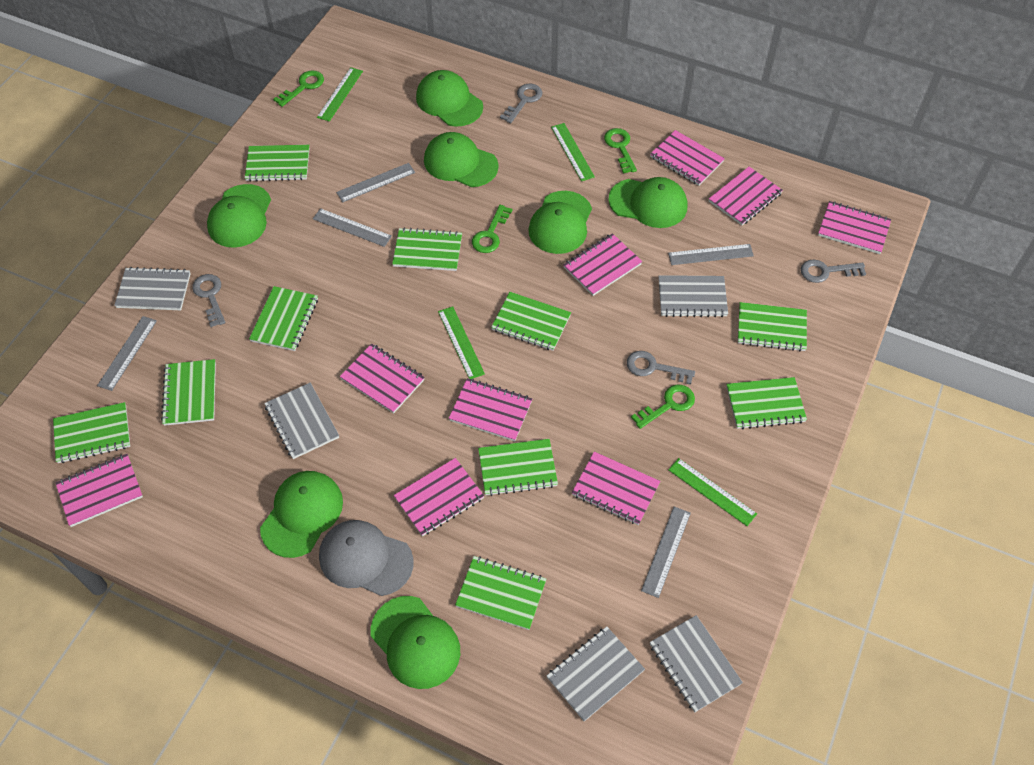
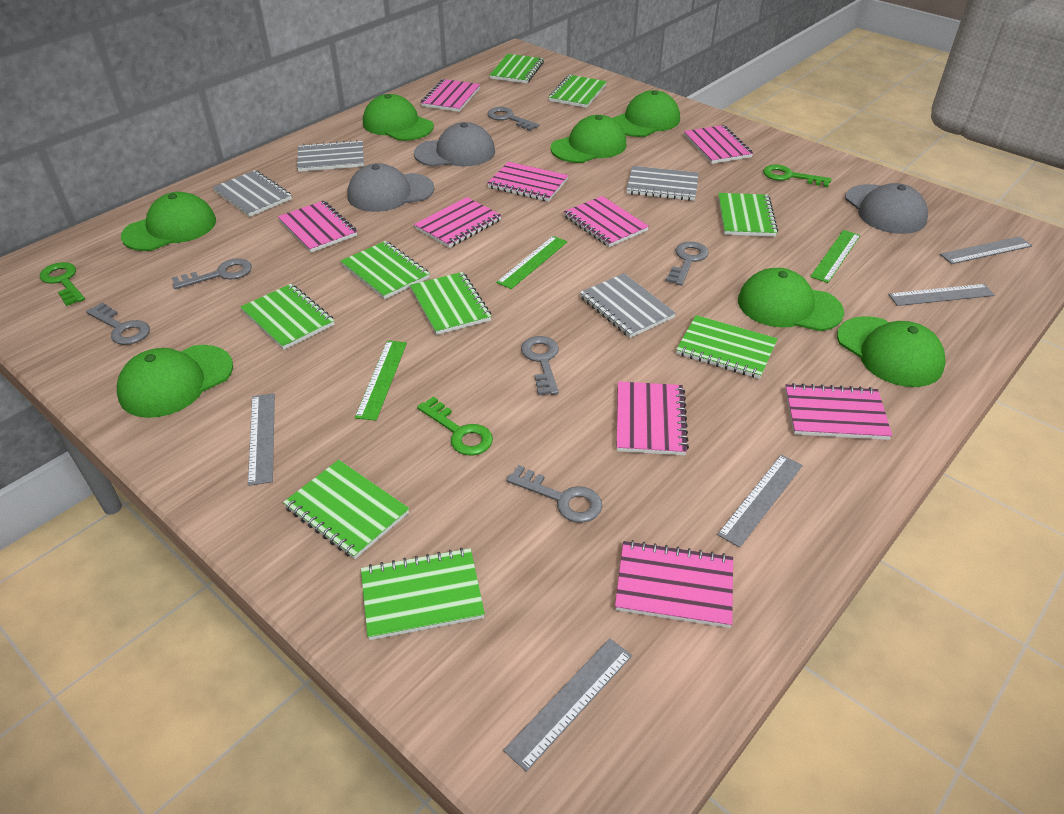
green key: [273,70,324,107] [472,205,512,253] [604,128,637,174] [631,385,695,429] = 4 -> [40,262,85,306] [417,397,493,455] [763,165,831,187] = 3
green notebook: [53,402,130,463] [161,359,216,426] [245,145,310,182] [249,286,318,351] [392,227,462,271] [455,556,546,630] [478,439,558,496] [491,292,571,351] [726,377,807,429] [738,302,807,352] = 10 -> [240,284,335,350] [283,460,409,559] [341,241,430,299] [361,548,485,640] [410,272,491,335] [490,54,544,84] [548,75,607,108] [676,315,778,379] [718,193,778,237] = 9
green ruler: [317,67,363,122] [438,306,485,379] [551,123,595,181] [668,458,757,526] = 4 -> [355,340,407,421] [496,236,567,289] [810,230,860,283] = 3
grey cap: [319,520,414,596] = 1 -> [347,163,434,212] [414,122,495,167] [845,183,928,234] = 3
grey key: [192,274,225,327] [500,84,543,123] [627,351,695,385] [801,259,866,283] = 4 -> [86,302,150,345] [172,258,252,289] [487,107,539,131] [506,465,602,523] [521,336,559,396] [666,241,709,286] = 6
grey notebook: [114,267,191,310] [264,383,339,459] [547,626,645,721] [650,615,743,712] [658,275,728,317] = 5 -> [212,170,292,217] [297,140,364,172] [580,273,676,338] [626,166,699,201] = 4

